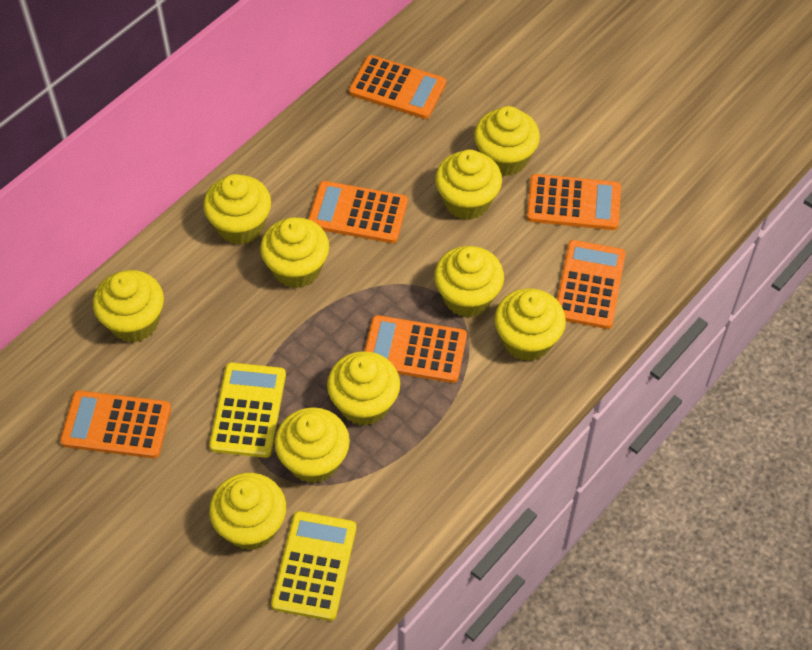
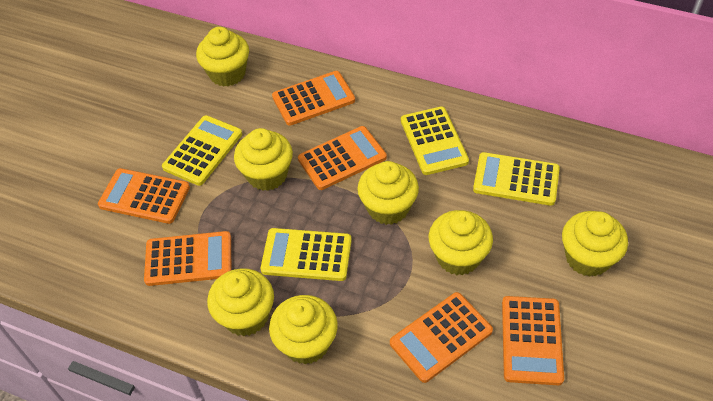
yellow calculator: [209,363,286,458] [271,511,357,621] = 2 -> [162,115,242,186] [261,228,352,281] [401,106,469,175] [473,152,560,206] = 4
yellow cupcake: [93,270,164,342] [203,174,271,245] [209,473,286,550] [260,217,329,288] [275,407,350,483] [327,351,400,426] [434,246,504,317] [435,150,502,220] [474,106,540,176] [494,288,566,361] = 10 -> [196,27,249,87] [207,268,274,336] [234,128,293,191] [269,295,338,364] [357,161,419,225] [429,210,493,275] [562,211,628,277] = 7

